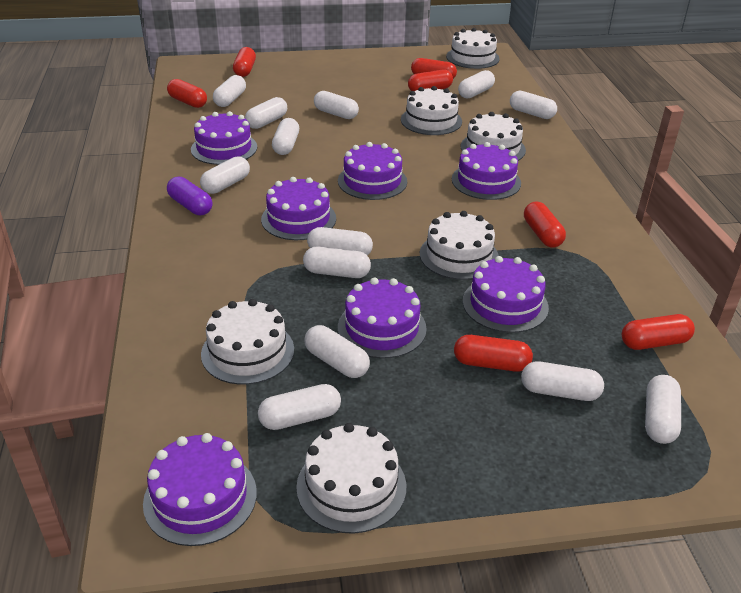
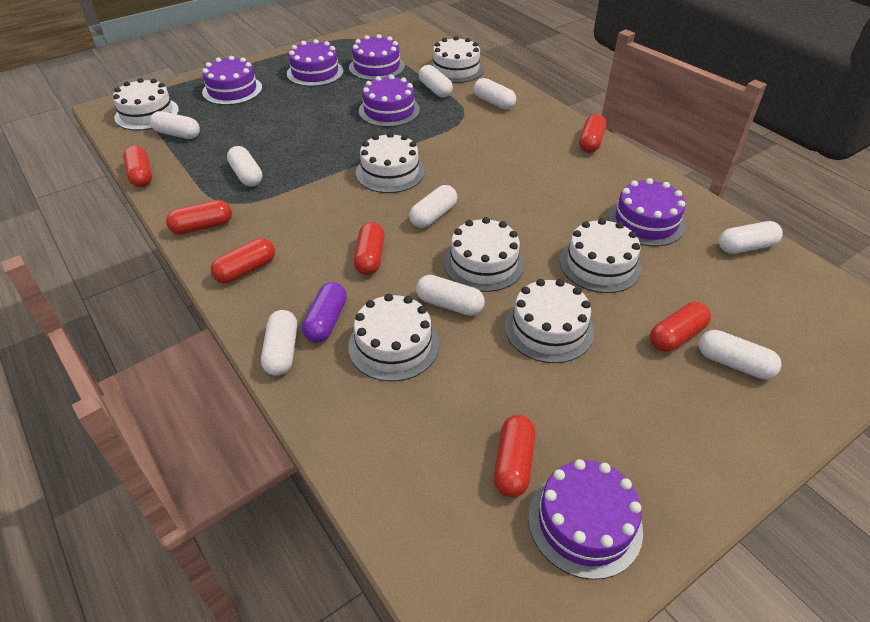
purple cake: [143,433,257,546] [191,111,257,165] [261,177,336,240] [338,142,407,200] [338,278,427,359] [452,142,521,200] [463,256,549,333] = 7 -> [202,56,262,105] [287,39,343,86] [349,34,405,80] [359,75,420,127] [528,459,643,580] [608,178,686,246] = 6
white cake: [201,299,294,385] [296,423,406,534] [401,86,462,135] [420,211,499,280] [446,28,500,69] [461,112,526,161] = 6 -> [113,78,179,130] [348,294,439,381] [356,132,425,193] [430,36,484,83] [444,217,524,292] [505,279,594,363] [560,218,642,293] = 7
white capsule: [200,156,250,194] [213,75,246,107] [245,97,287,129] [258,384,341,430] [272,118,299,155] [303,247,371,278] [305,325,370,378] [307,227,373,255] [314,91,359,119] [458,70,495,99] [510,90,557,119] [521,361,604,401] [645,375,681,444] = 13 -> [150,111,200,139] [227,146,262,187] [261,310,297,376] [409,185,457,228] [416,275,485,316] [419,65,453,97] [474,78,516,110] [699,330,782,379] [719,221,783,254] = 9

